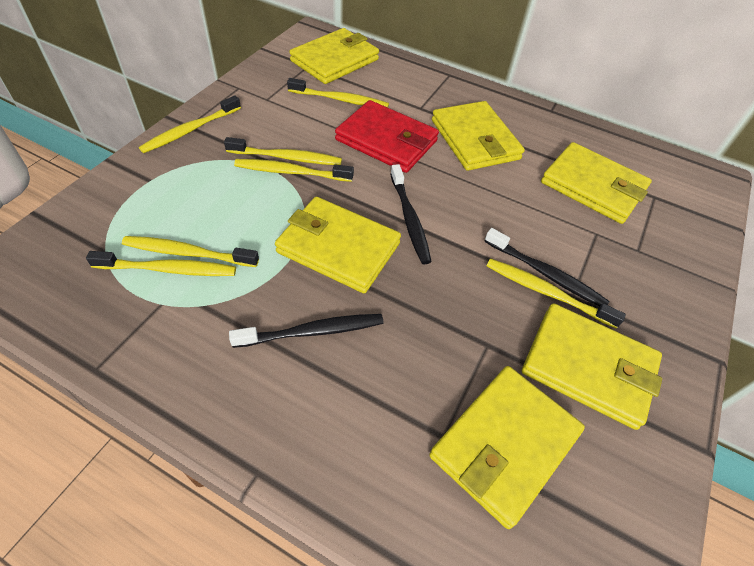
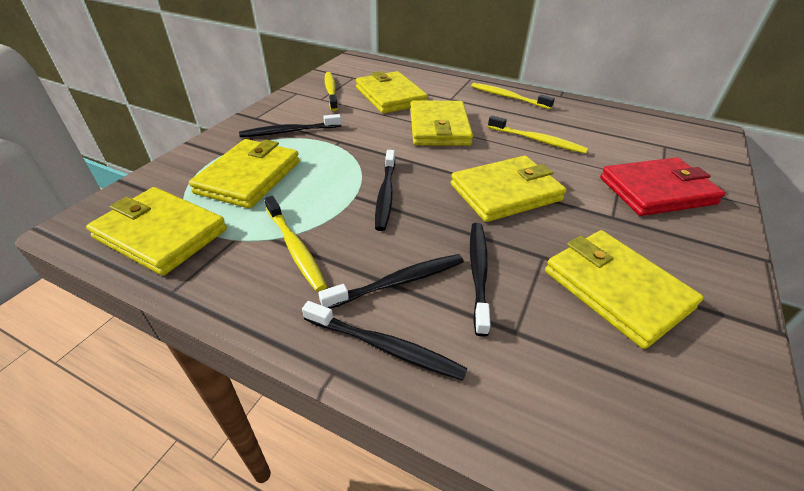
black toothbrush: [229,314,384,348] [390,164,432,264] [485,228,610,307] = 3 -> [239,114,341,137] [302,301,467,381] [319,254,464,309] [375,150,395,231] [470,223,491,337] = 5
yellow toothbrush: [86,251,236,276] [122,236,259,267] [139,95,241,153] [224,137,342,165] [234,159,354,182] [287,78,389,108] [487,259,626,328] = 7 -> [264,196,327,292] [325,72,338,111] [471,83,555,109] [488,115,588,154] = 4

